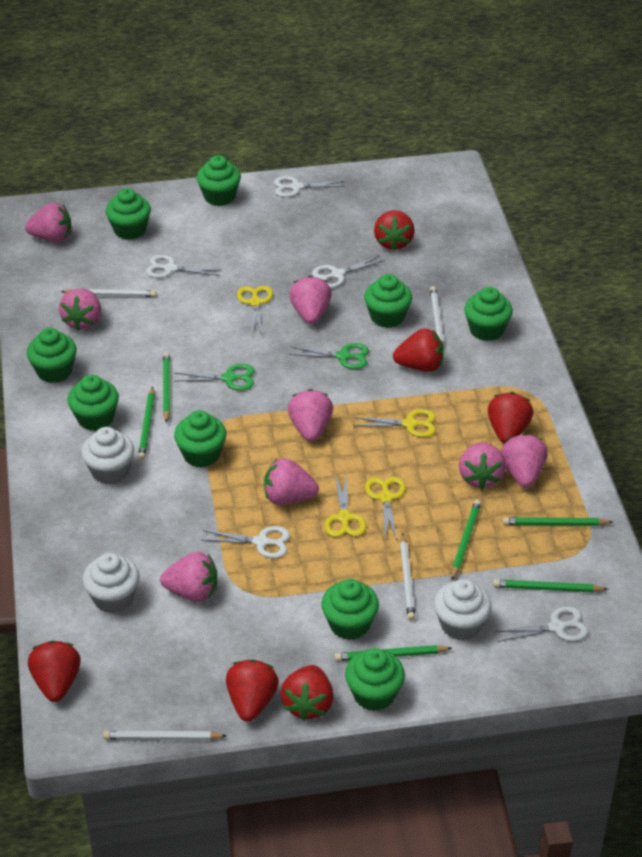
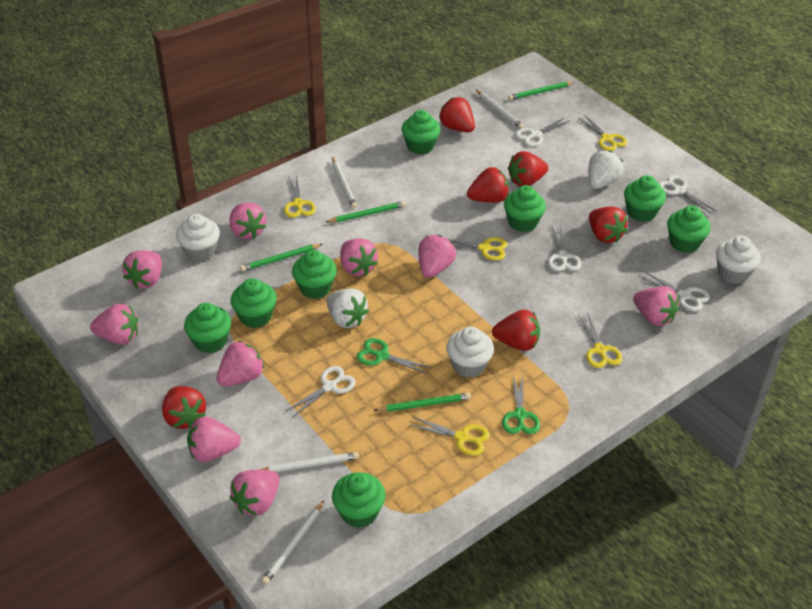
green cupcake: [27,328,77,383] [67,375,119,431] [105,188,151,240] [174,410,226,468] [197,155,241,206] [321,579,379,640] [345,648,405,711] [364,274,412,328] [464,287,513,341] = 9 -> [184,303,231,353] [231,278,277,328] [292,250,337,299] [332,472,385,528] [402,110,440,154] [504,185,546,232] [624,175,666,222] [667,205,711,253] = 8
green pencil: [138,387,155,460] [163,352,170,423] [335,645,452,661] [451,500,481,580] [493,579,608,592] [503,517,613,526] = 6 -> [240,244,323,271] [326,201,406,223] [373,393,471,412] [508,82,575,100] = 4
pink strawberry: [25,202,71,243] [59,289,101,331] [160,552,217,602] [264,458,319,505] [288,389,333,442] [289,276,332,324] [459,442,506,490] [501,434,548,488] = 8 -> [90,304,138,345] [123,250,162,289] [187,416,241,462] [217,341,264,386] [230,203,266,239] [230,470,279,516] [340,238,378,276] [418,235,456,278] [633,286,679,326] = 9
white strawberry: none = 0 -> [326,288,369,328] [588,151,623,189] = 2
yellow scissors: [237,286,273,335] [324,474,366,537] [354,409,436,437] [365,477,406,540] = 4 -> [284,174,316,218] [409,417,490,456] [448,237,508,260] [578,114,627,151] [578,314,622,368] = 5

